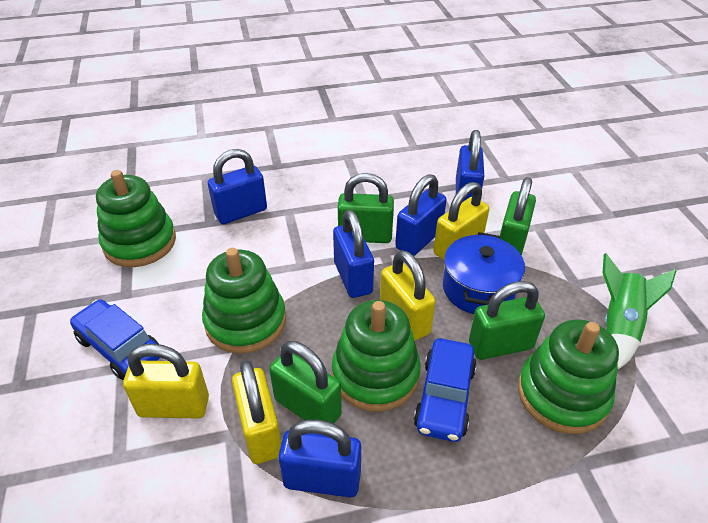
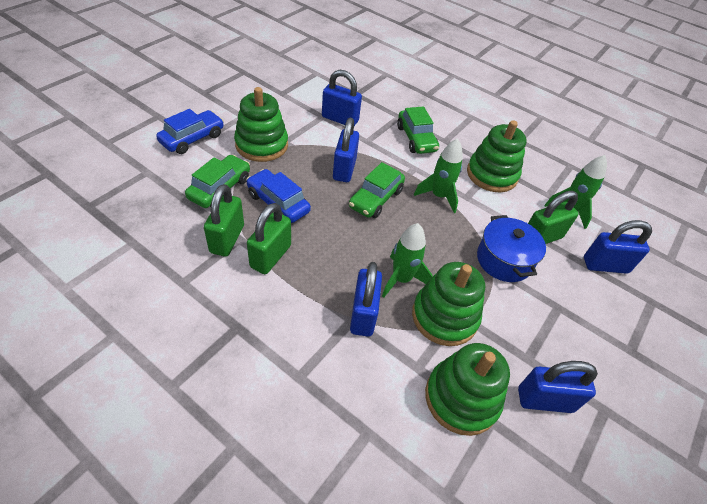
green car: none = 0 -> [185,155,250,208] [349,162,405,218] [397,106,439,154] = 3
green padlock: [269,341,342,424] [338,173,394,243] [469,281,545,360] [500,177,536,256] = 4 -> [204,184,244,257] [247,203,291,274] [528,191,579,244] = 3
green rocket: [603,253,676,370] = 1 -> [382,223,432,298] [414,138,463,213] [545,155,607,229] = 3
yellow padlock: [123,344,209,418] [232,360,281,464] [380,250,436,341] [433,182,489,260] = 4 -> none = 0

